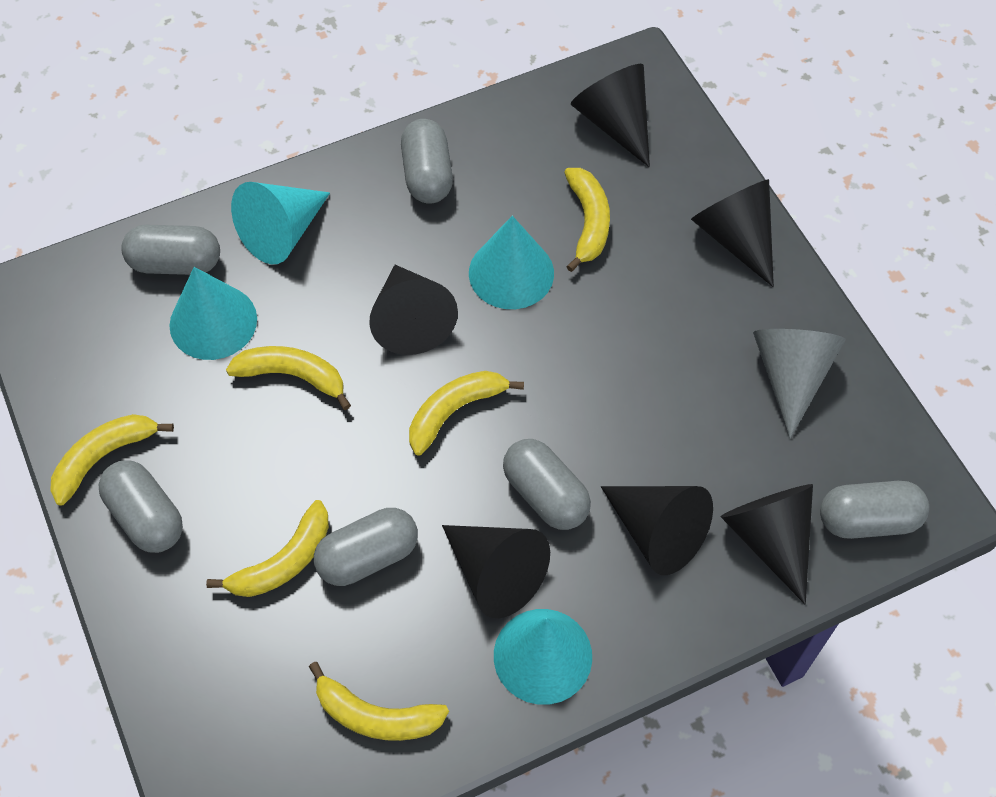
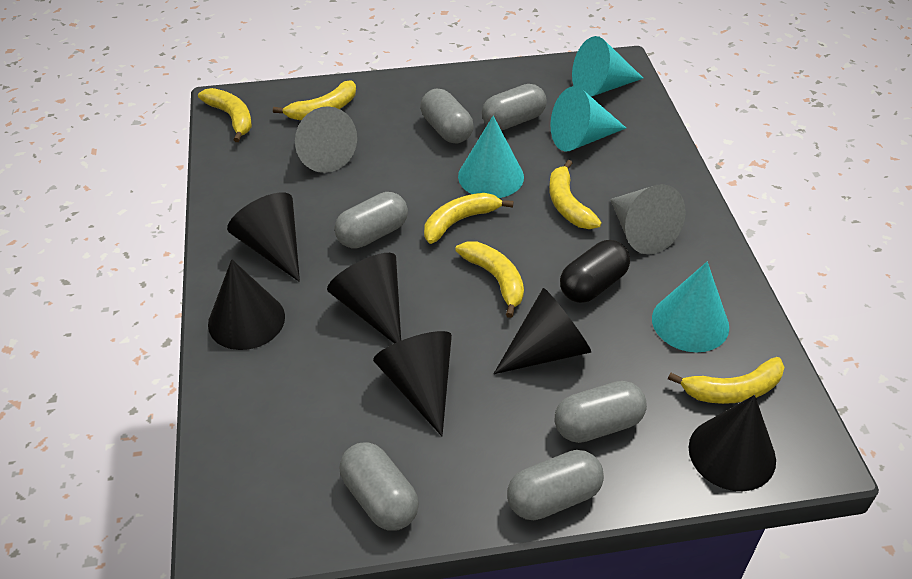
black capsule: none = 0 -> [560,240,630,303] = 1
grey cone: [753,329,846,439] = 1 -> [295,106,357,173] [610,184,686,254] = 2

